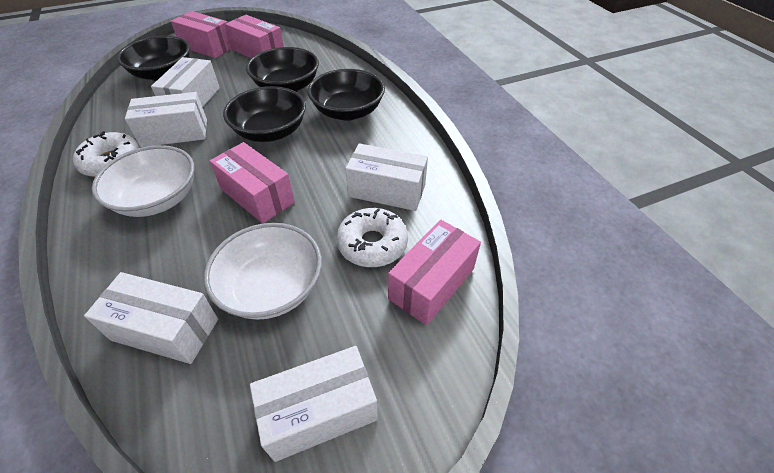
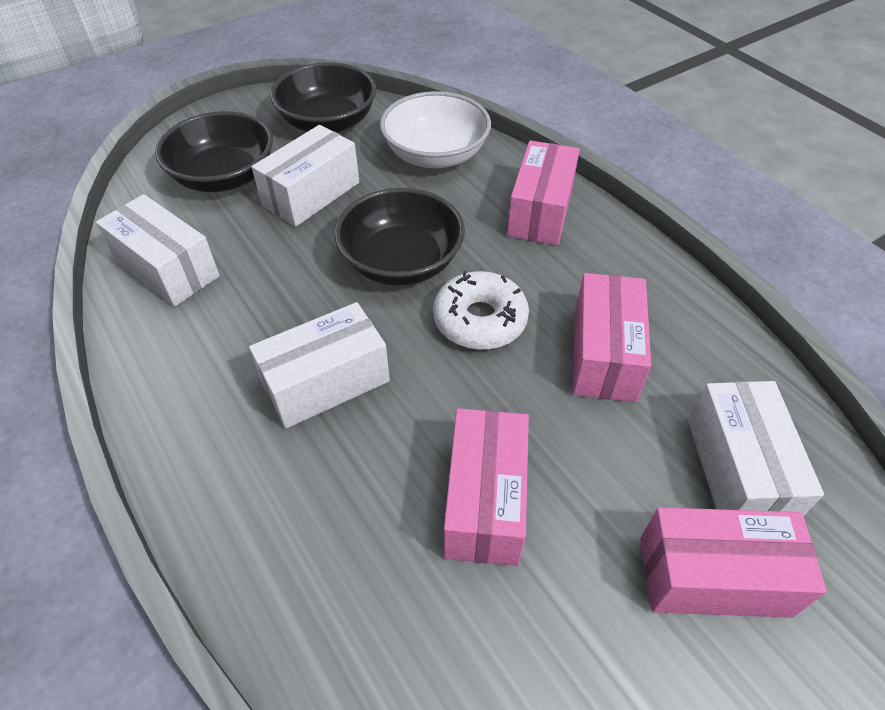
black bowl: [117,36,190,81] [223,86,306,142] [246,47,319,92] [308,69,385,121] = 4 -> [155,111,273,192] [270,62,376,133] [334,188,465,286] = 3
white bowl: [92,145,194,217] [204,223,322,320] = 2 -> [380,91,491,168] = 1
white box: [84,272,218,364] [125,92,207,147] [151,57,220,107] [250,346,378,462] [345,143,428,211] = 5 -> [96,194,220,307] [249,302,390,429] [252,125,359,227] [688,381,824,516] = 4
white donut: [73,131,140,177] [336,208,408,267] = 2 -> [433,271,529,350] = 1

